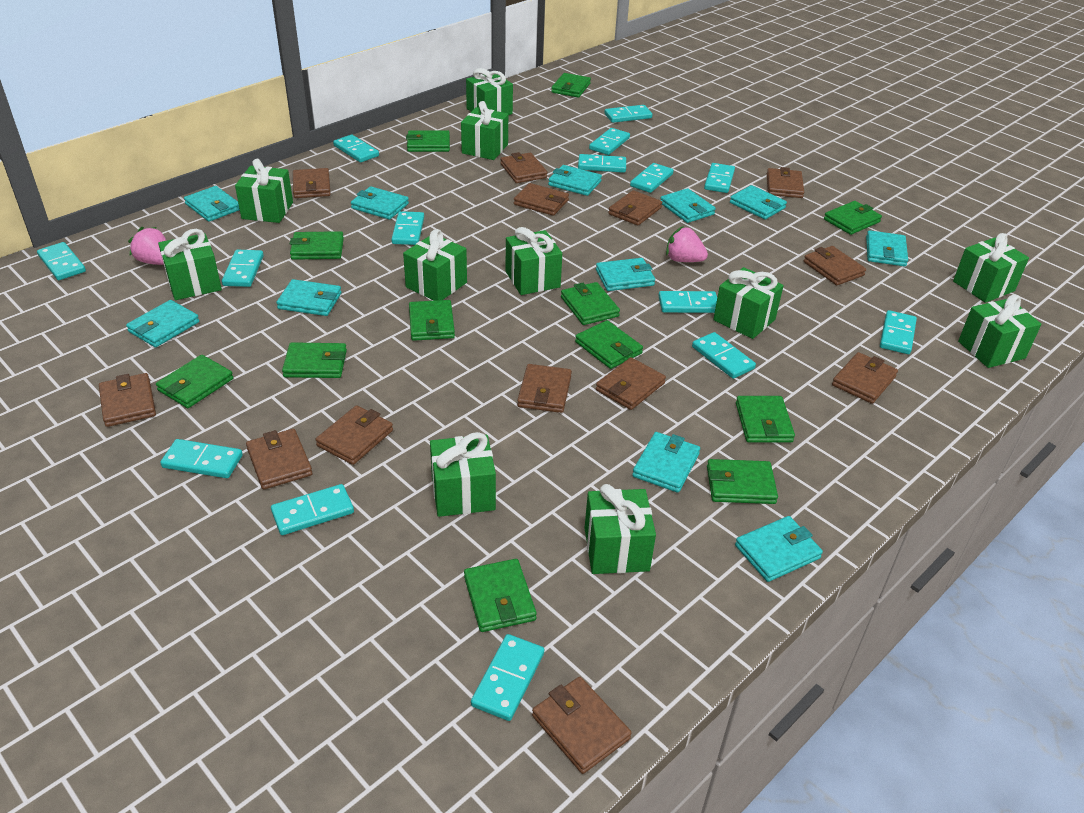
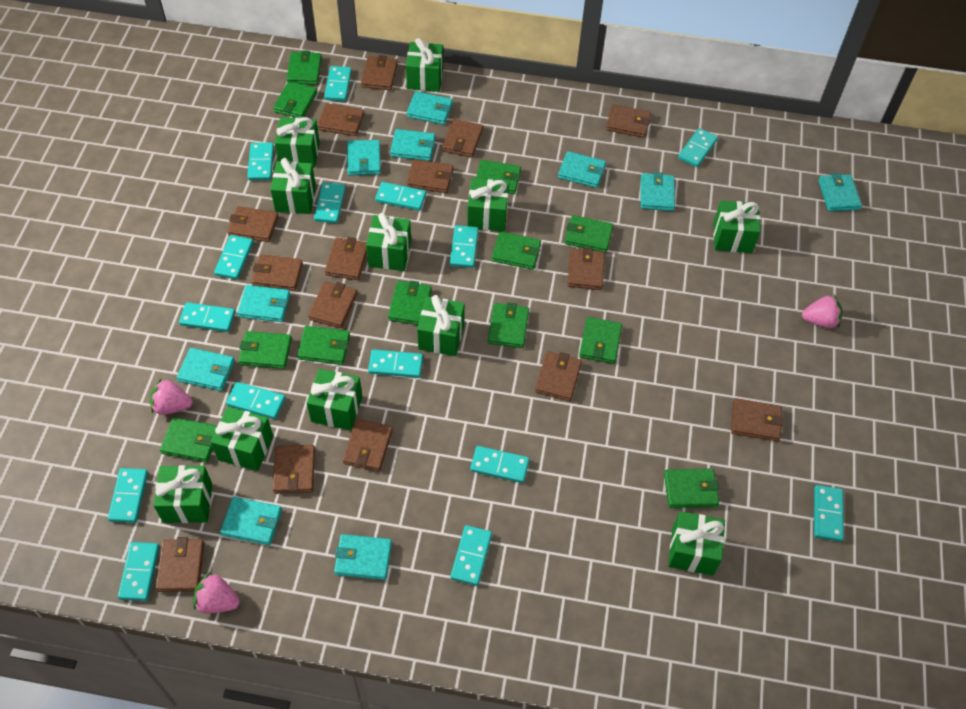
brown wallet: [99,373,156,427] [246,429,312,490] [293,168,331,198] [316,405,393,465] [500,152,547,183] [514,183,569,216] [517,364,572,413] [532,677,631,774] [596,357,666,410] [608,190,662,226] [767,167,804,198] [804,246,866,285] [832,352,898,404] = 13 -> [155,537,205,592] [227,206,279,242] [251,255,303,291] [273,445,315,493] [308,281,357,328] [317,103,364,136] [325,237,367,280] [342,419,393,471] [361,55,398,90] [406,159,453,193] [442,119,483,157] [535,351,582,401] [567,247,605,290] [606,104,651,138] [731,398,784,441] = 15
pink strawberry: [128,227,166,265] [666,226,708,262] = 2 -> [150,379,193,415] [193,572,240,614] [802,295,843,328] = 3
turquoise wallet: [126,300,199,347] [184,186,240,222] [276,279,341,316] [351,186,409,220] [548,165,602,196] [596,258,655,291] [632,432,700,493] [660,188,716,223] [730,185,787,220] [735,516,823,582] [866,230,908,267] = 11 -> [177,348,235,391] [220,497,282,545] [238,285,290,322] [334,534,392,580] [347,140,381,176] [390,129,435,161] [407,91,453,125] [558,151,606,188] [641,172,675,211] [818,173,862,211] = 10

